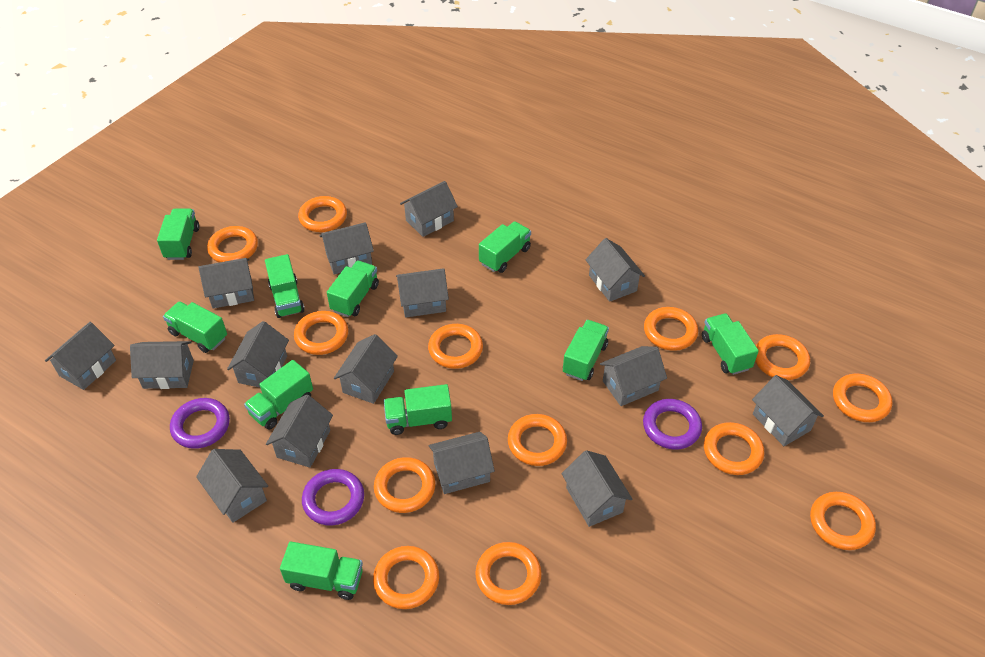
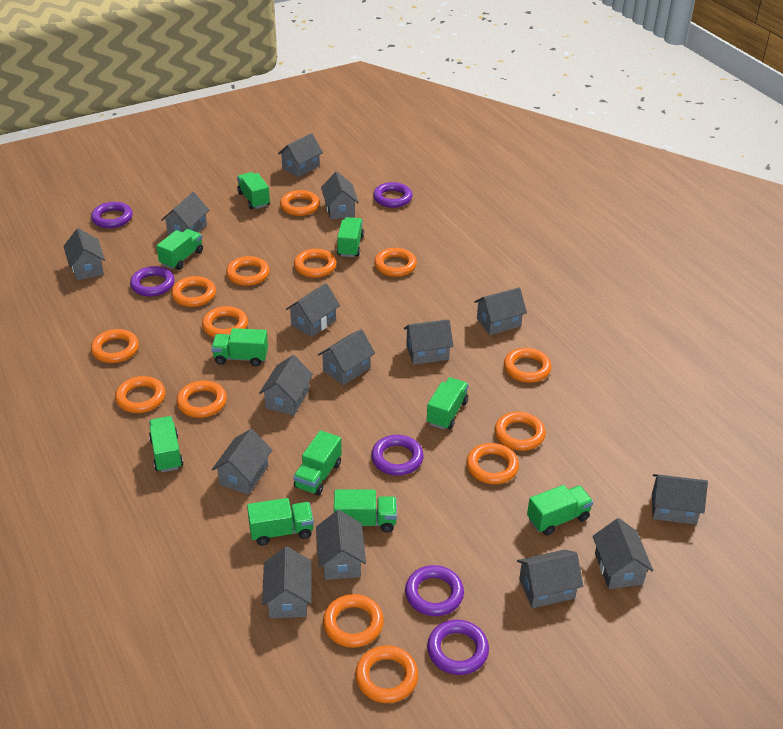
orange ring: [207,226,258,263] [294,311,348,355] [298,196,347,232] [373,546,439,609] [374,457,436,513] [428,324,483,369] [475,542,542,605] [508,414,567,466] [644,307,698,351] [704,422,764,475] [755,334,810,380] [810,492,876,550] [833,374,892,422] = 13 -> [91,329,139,363] [115,376,165,413] [171,276,216,307] [176,381,227,418] [202,306,248,337] [226,256,270,286] [280,190,320,216] [294,249,337,278] [323,594,384,648] [355,645,419,703] [374,248,417,277] [466,443,519,484] [495,412,546,451] [504,348,552,383] = 14
purple ring: [170,398,230,449] [302,469,364,525] [643,399,702,450] = 3 -> [91,202,133,228] [130,266,175,297] [371,435,424,476] [373,182,413,208] [405,565,464,616] [427,619,489,675] = 6

